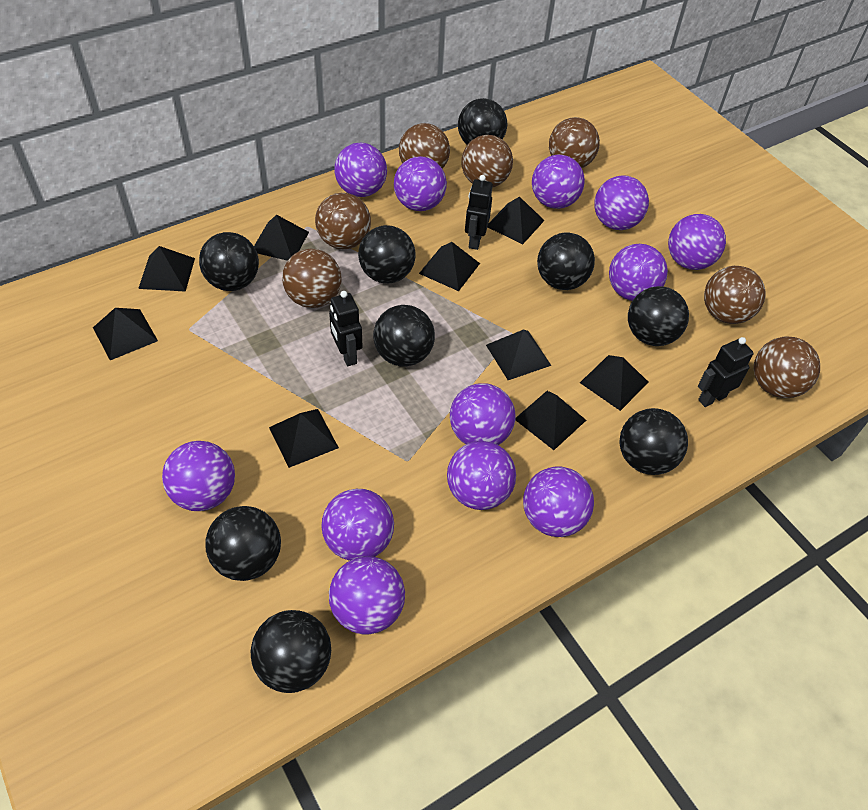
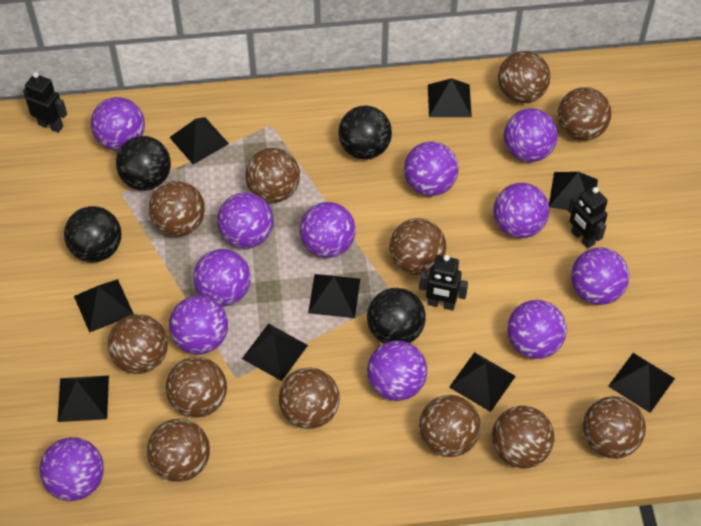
black ball: [199,232,259,291] [206,506,281,581] [250,610,331,693] [358,225,415,283] [373,305,435,367] [458,98,507,145] [537,233,595,290] [619,408,688,475] [628,286,689,346] = 9 -> [64,206,122,262] [116,136,171,191] [338,106,392,160] [367,288,426,343] = 4
brown ball: [282,249,342,308] [315,193,371,249] [399,123,450,169] [461,135,513,188] [549,117,600,168] [704,266,765,324] [754,336,820,398] = 7 -> [108,314,168,374] [147,419,210,482] [149,181,205,236] [166,357,227,418] [245,148,300,203] [279,368,340,429] [390,218,446,275] [419,395,481,457] [492,406,554,468] [498,51,550,103] [558,87,611,141] [583,396,646,459] = 12

